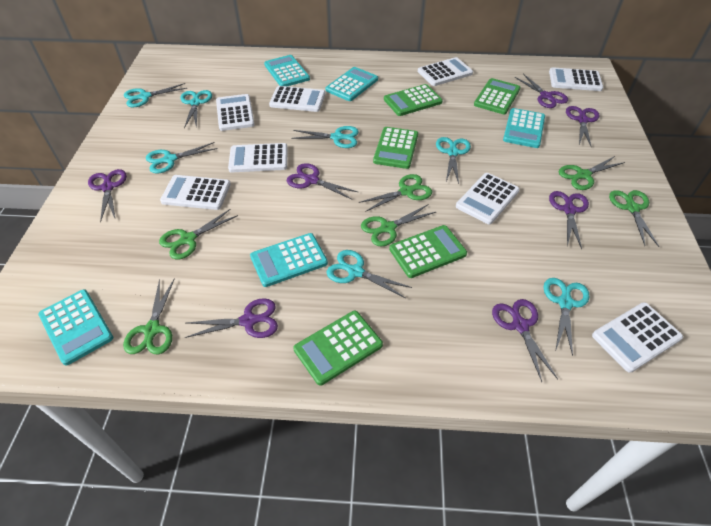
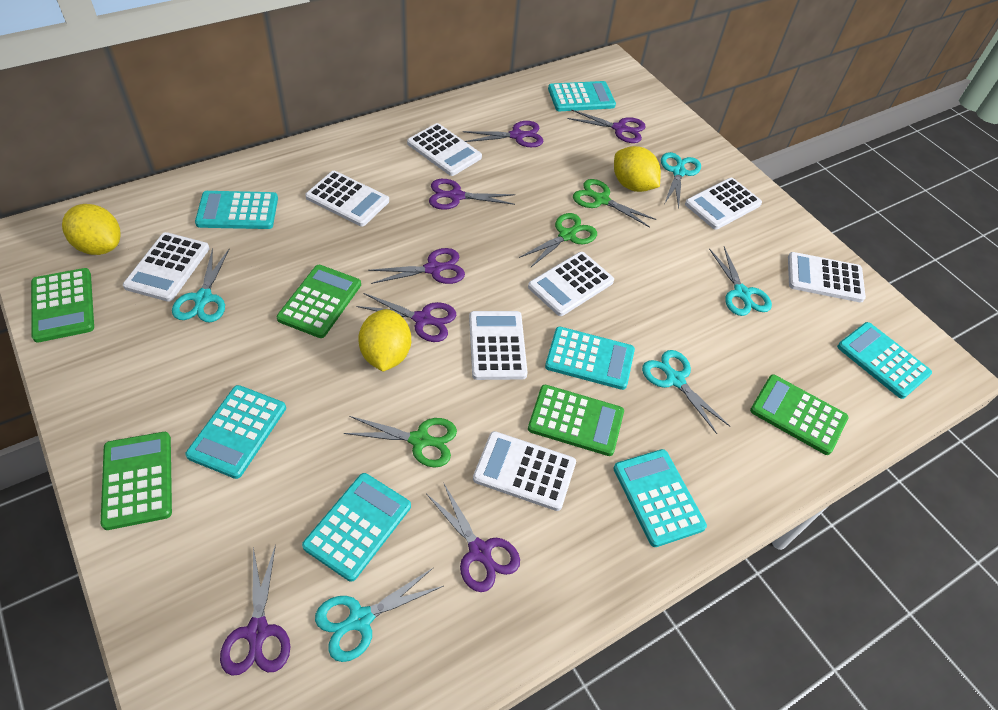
green scissors: [123,278,175,354] [159,209,238,259] [359,174,432,212] [361,204,436,246] [559,156,625,190] [609,190,659,247] = 6 -> [344,416,457,467] [519,213,597,268] [573,179,657,228] = 3
turquoise calculator: [38,289,113,365] [250,233,328,287] [264,55,310,86] [325,67,378,101] [503,108,545,148] = 5 -> [185,385,286,479] [195,191,278,229] [302,473,411,582] [545,327,635,390] [548,81,616,111] [614,449,707,547] [837,322,932,399] = 7
turquoise scissors: [124,83,187,107] [146,142,218,174] [180,90,212,128] [291,126,359,148] [327,250,412,298] [436,137,471,184] [543,278,589,356] = 7 -> [172,248,229,322] [315,567,443,662] [642,350,730,434] [661,152,701,209] [709,247,772,316] = 5
yellow lemon: none = 0 -> [62,204,121,255] [358,309,411,371] [614,146,661,192] = 3

